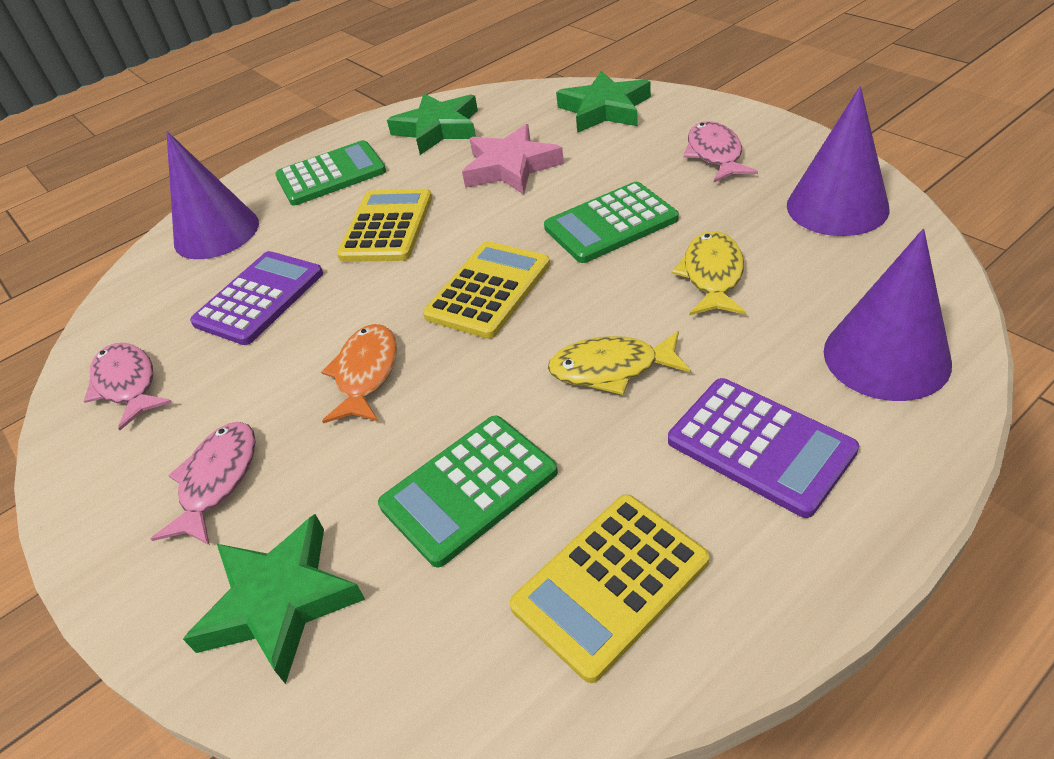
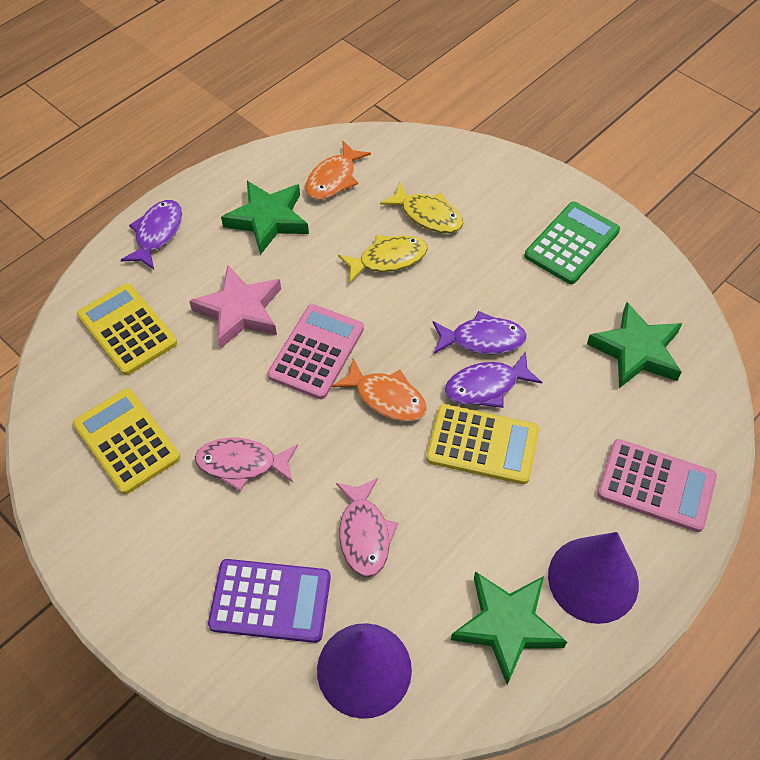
green calculator: [275,140,386,206] [378,415,558,568] [544,182,679,263] = 3 -> [524,202,620,284] = 1
orange fish: [321,324,397,423] = 1 -> [305,141,371,200] [332,358,427,421] = 2
pink calculator: none = 0 -> [267,304,364,399] [597,439,717,532] = 2
pink fish: [84,343,172,430] [151,422,256,545] [683,121,758,182] = 3 -> [195,438,298,491] [336,478,398,577] = 2
purple calculator: [190,251,323,345] [668,378,859,518] = 2 -> [208,559,331,643] = 1
purple cone: [166,131,259,259] [787,86,890,236] [824,229,952,401] = 3 -> [317,623,412,719] [548,532,639,624] = 2
purple fish: none = 0 -> [121,200,182,269] [433,311,527,355] [445,351,542,408] = 3

